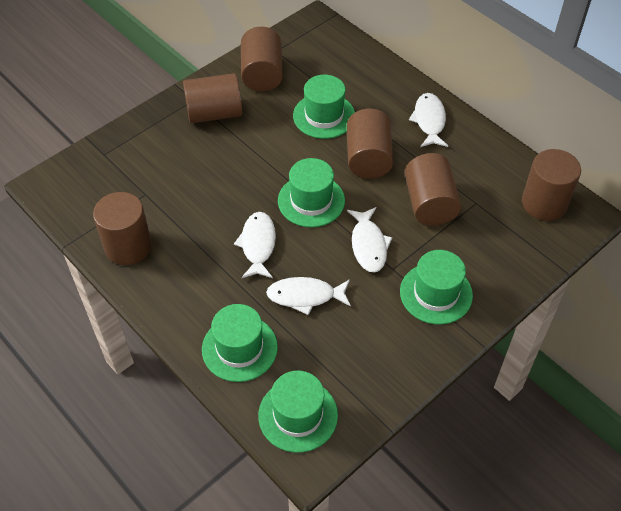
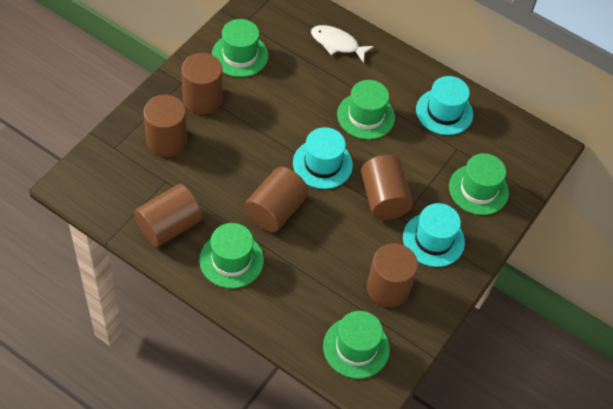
turquoise hat: none = 0 -> [293,127,353,189] [403,203,465,267] [416,76,473,135] = 3
white fish: [234,212,276,278] [266,277,351,315] [347,207,392,273] [409,93,448,147] = 4 -> [311,25,374,63] = 1

